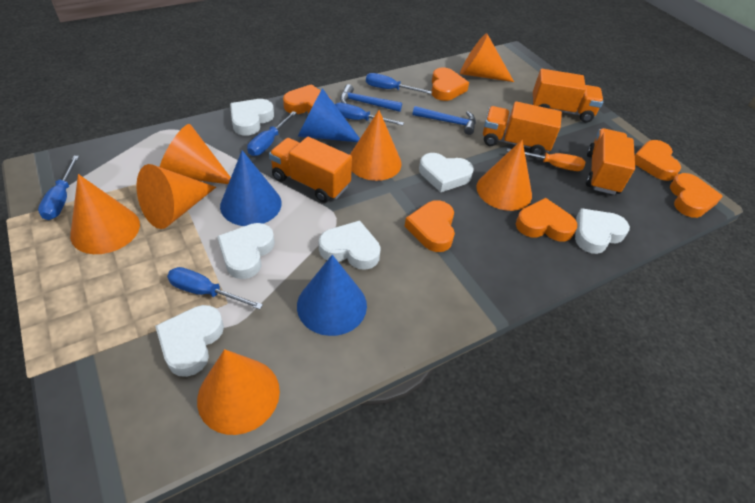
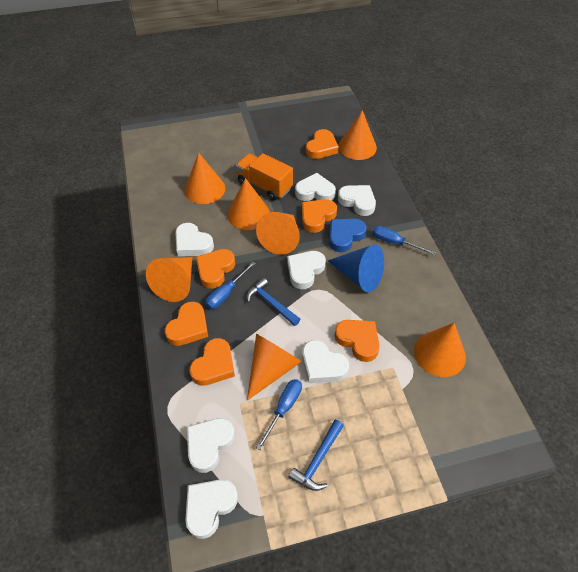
blue cone: [220,150,282,226] [297,88,360,142] [297,255,367,336] = 3 -> [328,245,384,292] = 1
blue heart: none = 0 -> [329,219,367,252] = 1
blue screwdriver: [38,156,79,220] [167,267,263,309] [247,111,297,156] [335,103,404,125] [366,73,432,94] = 5 -> [206,261,256,309] [256,379,302,450] [372,226,435,255] = 3
orange screwdriver: [507,148,585,171] = 1 -> none = 0
orange truck: [269,137,352,203] [483,101,562,155] [532,69,603,123] [586,128,635,195] = 4 -> [236,153,293,201] = 1
white heart: [155,305,224,377] [217,223,275,279] [230,99,274,136] [319,220,381,270] [419,153,474,192] [575,208,630,254] = 6 -> [175,223,214,256] [185,479,238,539] [187,418,235,473] [287,251,326,289] [295,173,336,201] [302,340,349,383] [338,185,376,216] = 7

